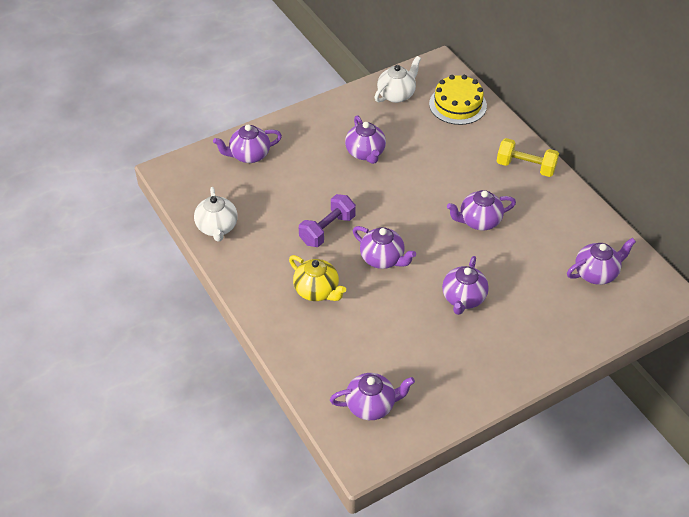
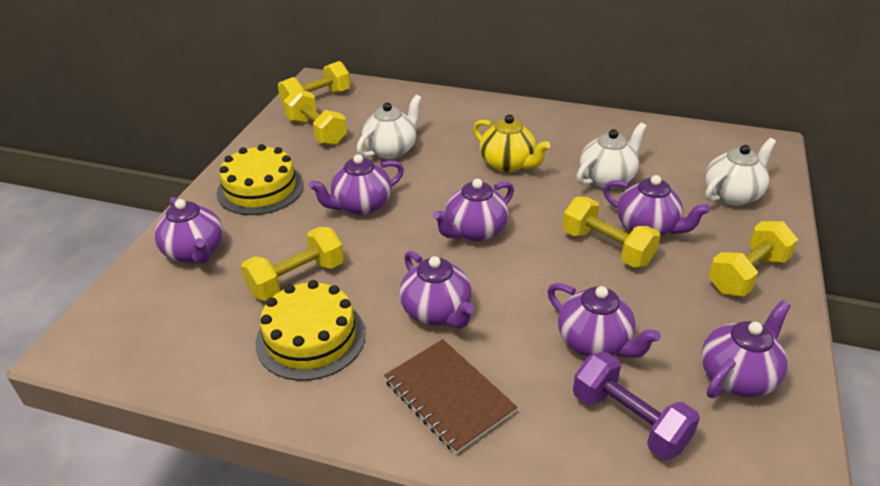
brown notebook: none = 0 -> [384,339,517,454] = 1
white teapot: [194,187,238,241] [375,56,421,103] = 2 -> [357,95,422,159] [577,122,647,189] [705,138,776,206] = 3
yellow cake: [429,75,487,125] = 1 -> [217,144,304,215] [256,280,365,381] = 2
yellow dumbbell: [497,138,559,177] = 1 -> [241,227,344,301] [278,61,351,104] [283,89,347,145] [562,197,660,267] [708,221,798,297] = 5

